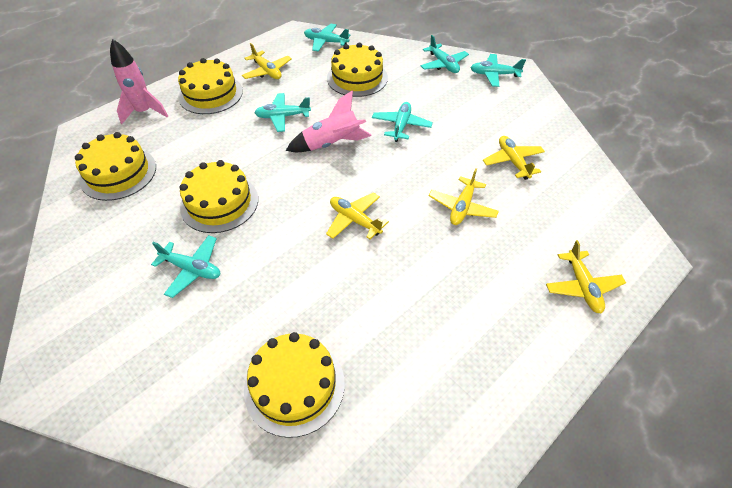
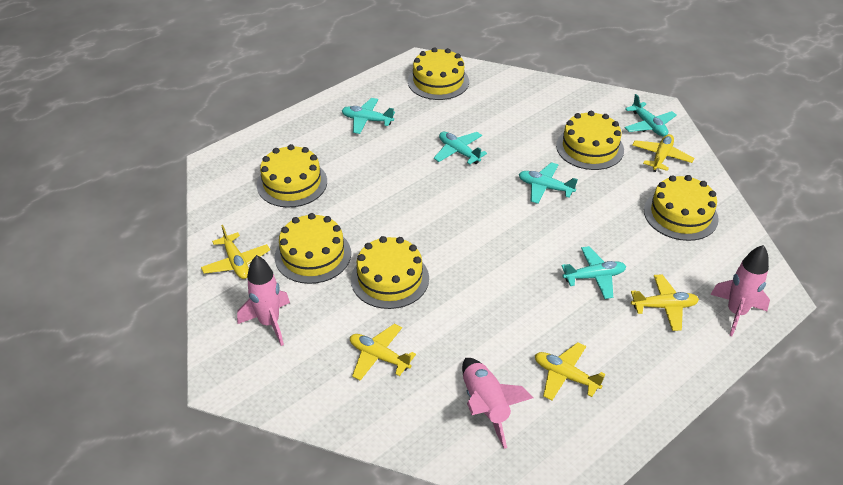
pink rocket: [110,39,168,124] [286,90,372,152] = 2 -> [237,255,290,346] [462,358,533,449] [710,245,770,336] = 3
turquoise plane: [151,235,220,298] [255,93,311,132] [304,24,350,52] [372,102,433,142] [421,35,469,73] [470,54,526,87] = 6 -> [342,98,395,134] [434,132,487,165] [519,162,578,204] [561,246,626,299] [624,94,677,137] = 5
yellow cake: [75,132,156,201] [178,58,243,114] [179,160,258,233] [244,332,345,438] [327,43,388,97] = 5 -> [257,144,327,208] [275,213,351,284] [351,236,429,309] [408,47,469,100] [556,111,624,170] [644,175,719,241] = 6

